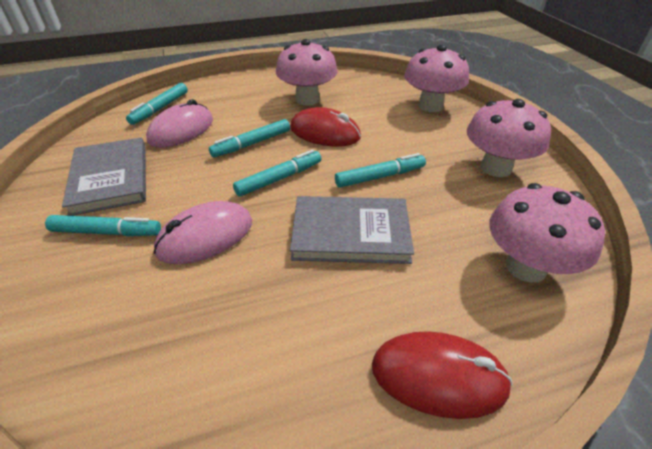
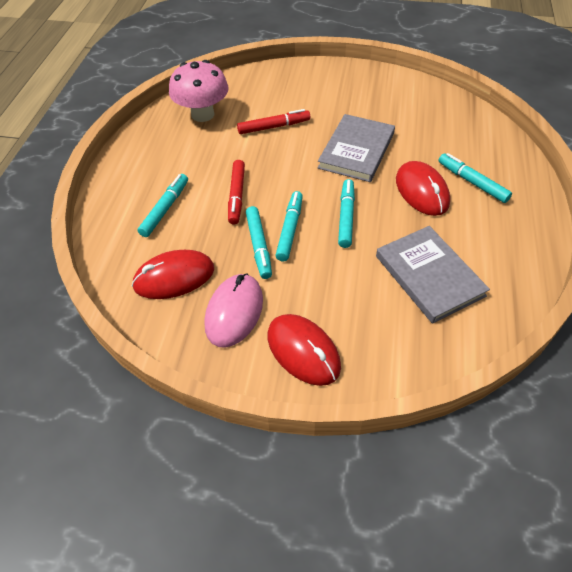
pink mouse: [146,99,213,148] [154,201,252,264] = 2 -> [204,273,263,348] = 1
pink mushroom: [276,39,338,105] [404,45,469,112] [467,99,551,177] [489,183,605,283] = 4 -> [169,60,229,122] = 1
red marker: none = 0 -> [228,160,245,225] [237,109,310,134] = 2
red mouse: [290,107,361,147] [372,331,513,419] = 2 -> [132,250,214,299] [268,314,341,386] [396,161,450,216] = 3

